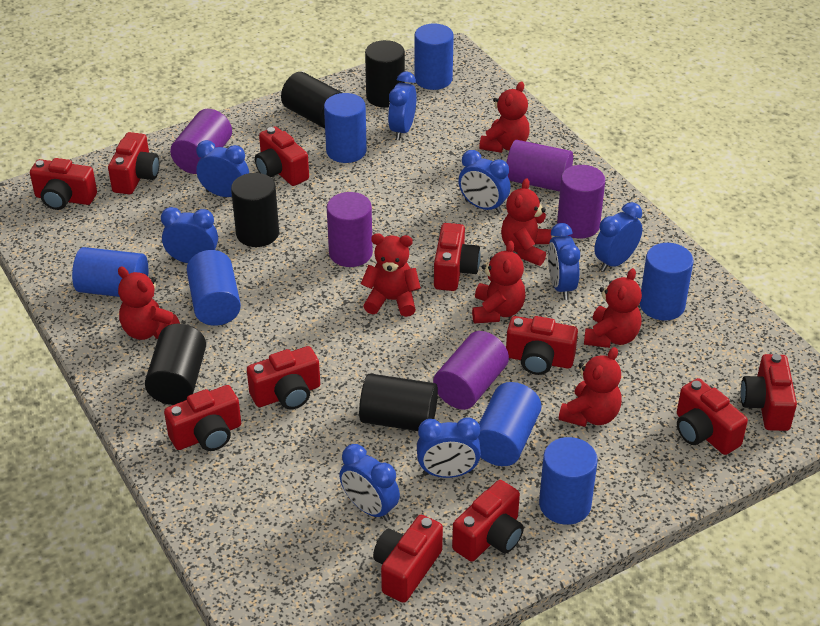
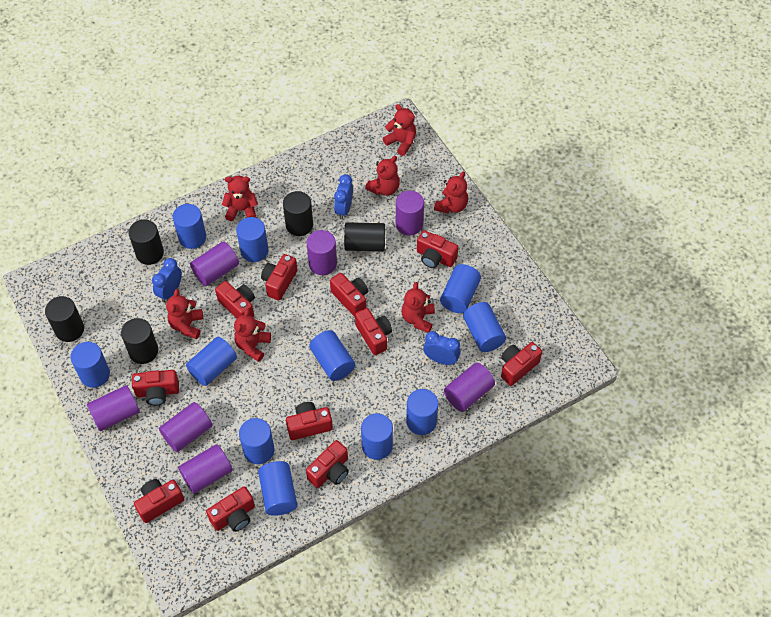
blue clock: [161,207,218,263] [196,140,249,197] [339,444,400,521] [388,71,416,140] [417,417,481,478] [458,150,511,213] [548,223,580,300] [594,202,642,271] = 8 -> [152,258,182,302] [334,174,353,219] [423,331,461,365] = 3
blue cylinder: [72,247,148,297] [187,250,241,326] [324,93,367,163] [414,23,454,90] [478,382,542,466] [539,437,598,525] [640,243,693,321] = 7 -> [70,342,110,388] [173,204,206,249] [186,337,237,386] [236,217,268,262] [239,418,274,464] [258,461,297,516] [309,330,355,381] [361,414,393,460] [406,389,438,435] [440,264,481,313] [463,302,506,352] = 11
purple cylinder: [170,109,232,174] [327,192,373,267] [433,331,509,410] [507,140,573,192] [557,165,605,239] = 5 -> [87,385,140,431] [159,402,212,452] [178,444,232,494] [190,241,239,286] [307,230,337,275] [396,191,424,236] [444,363,495,412] = 7

